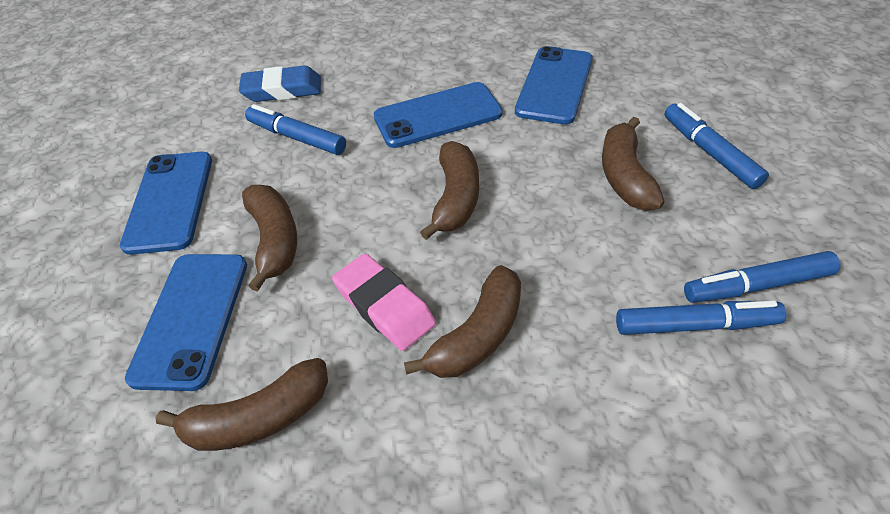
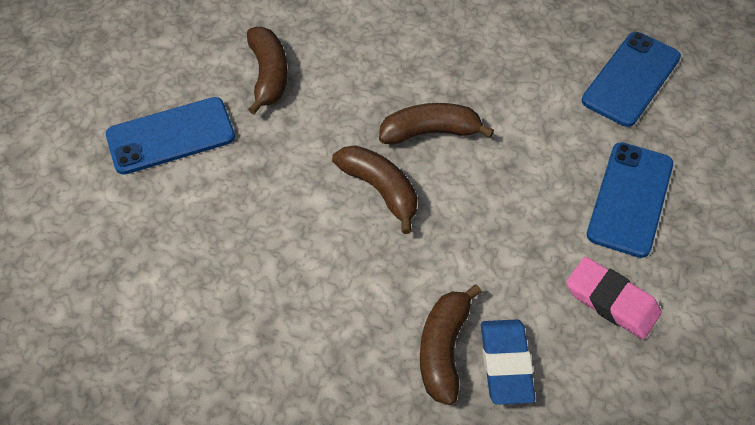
blue marker: [245,104,346,155] [616,301,787,335] [665,103,769,189] [684,251,840,303] = 4 -> none = 0
blue phone: [120,152,212,255] [125,254,247,391] [374,82,503,148] [515,46,593,124] = 4 -> [106,97,235,175] [582,32,681,127] [587,142,673,258] = 3
brown banana: [156,358,328,451] [242,185,297,292] [404,265,521,378] [420,141,479,240] [602,117,664,211] = 5 -> [247,27,288,114] [332,145,417,234] [379,103,494,145] [420,284,482,405] = 4

